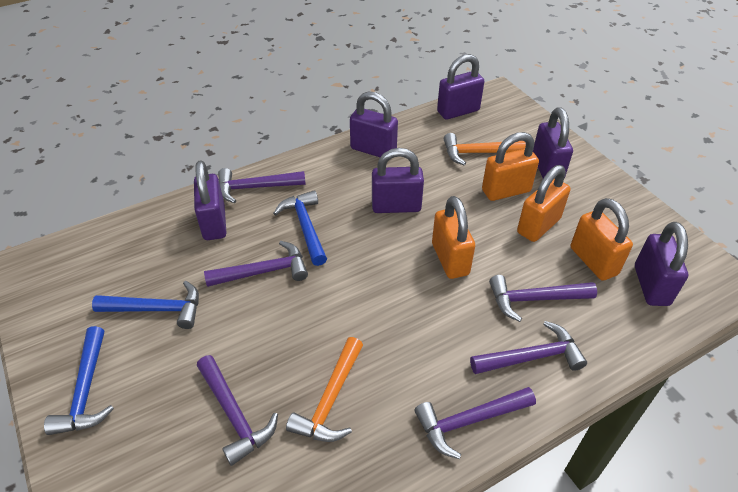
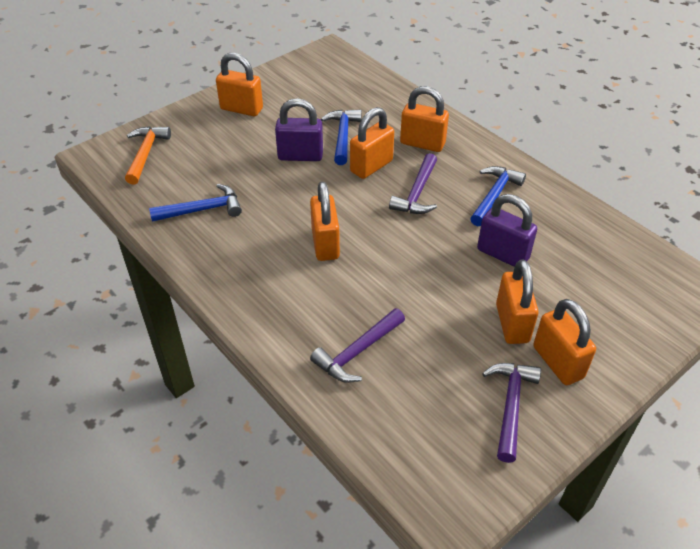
orange hammer: [286,337,363,442] [444,133,526,166] = 2 -> [125,126,171,185] = 1
orange padlock: [432,196,475,279] [482,132,539,201] [517,165,570,242] [571,198,633,281] = 4 -> [216,53,263,116] [310,181,340,261] [350,107,394,179] [400,86,449,152] [496,259,539,344] [533,299,596,385] = 6
purple hammer: [197,355,278,466] [204,241,308,287] [218,168,306,203] [415,387,536,459] [470,321,587,374] [489,275,597,322] = 6 -> [310,308,405,383] [389,153,437,214] [482,363,541,463] = 3
purple padlock: [194,160,226,240] [350,92,398,157] [372,148,424,213] [437,54,484,120] [533,107,573,179] [635,222,688,306] = 6 -> [275,98,323,161] [477,194,537,267] = 2

